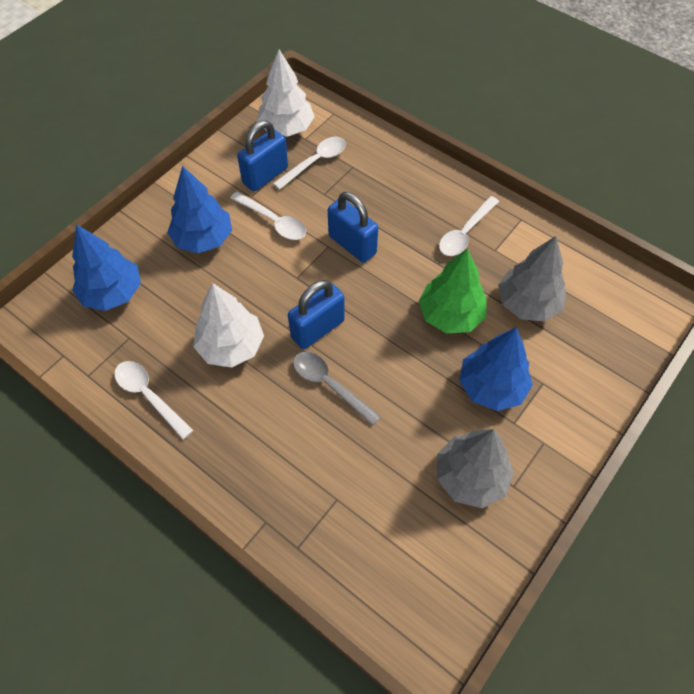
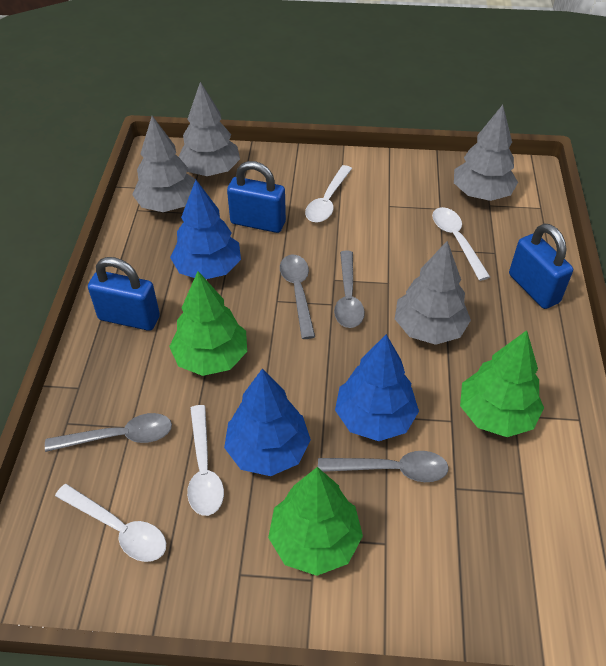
green tree: [419,249,486,334] = 1 -> [169,271,247,376] [268,467,363,576] [460,330,544,437] = 3
grey spoon: [293,352,381,426] = 1 -> [45,413,172,452] [280,255,315,339] [318,451,449,482] [334,251,365,328] = 4
grey tree: [437,429,514,508] [498,236,566,321] = 2 -> [132,116,195,212] [179,82,240,176] [395,241,471,345] [454,105,518,201] = 4
white tree: [194,283,264,368] [257,50,315,137] = 2 -> none = 0

